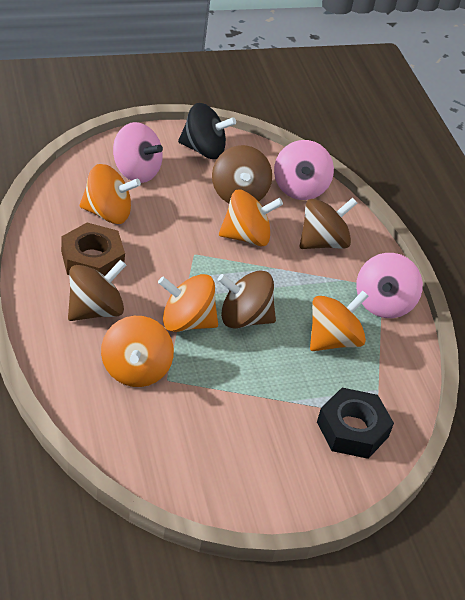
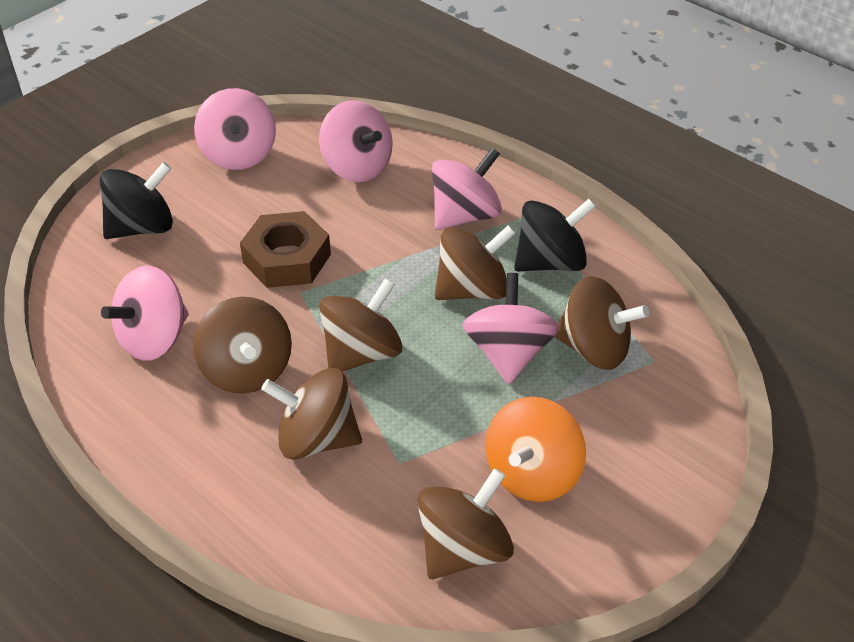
black nut: [317,388,394,459] = 1 -> none = 0
black spinning top: [178,103,236,159] = 1 -> [99,162,173,239] [514,199,596,271] = 2
brown spinning top: [68,260,126,321] [212,145,272,203] [218,271,276,328] [300,198,357,249] = 4 -> [193,297,292,393] [261,368,362,460] [319,278,402,372] [418,468,514,579] [435,225,516,300] [554,276,649,370] = 6
orange spinning top: [79,164,141,224] [101,316,174,387] [158,274,218,332] [219,190,283,246] [310,291,368,351] = 5 -> [485,397,586,502] = 1
pink spinning top: [113,122,163,183] [274,140,334,200] [356,253,423,318] = 3 -> [101,266,189,361] [194,88,276,170] [319,100,393,182] [432,148,502,230] [463,273,559,384] = 5

